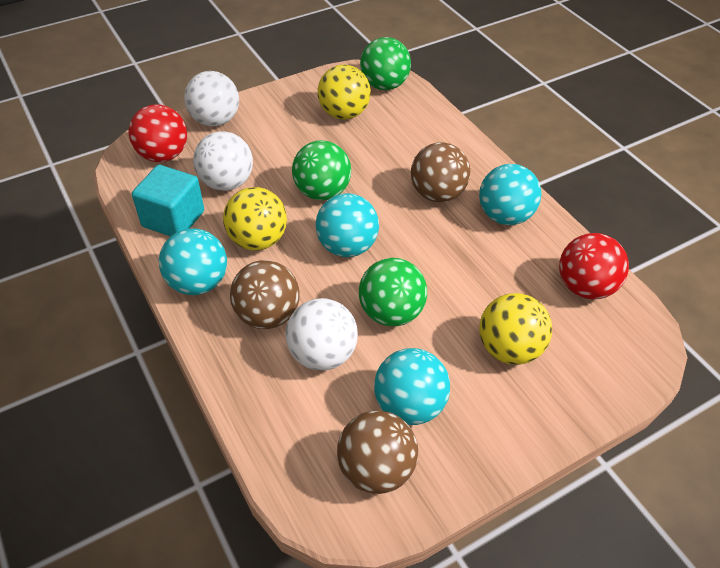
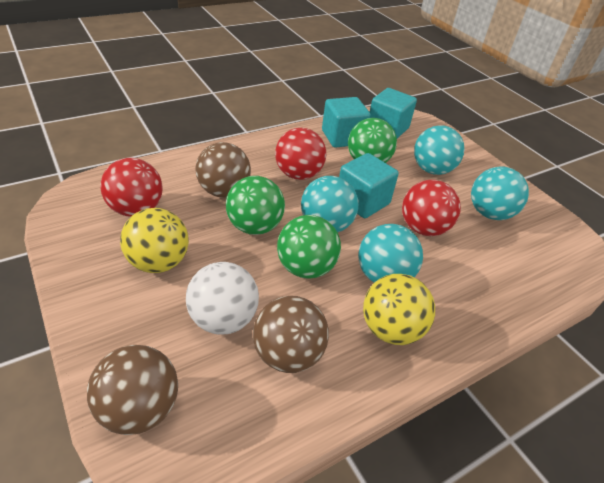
red ball: [129,104,187,162] [559,233,629,299] = 2 -> [100,158,163,217] [275,128,326,180] [402,180,461,236] = 3
turquoise cube: [132,165,204,237] = 1 -> [322,97,371,148] [339,153,399,218] [370,88,417,138] = 3
white ball: [184,71,239,126] [193,131,253,191] [285,298,358,371] = 3 -> [186,262,259,334] = 1
yellow ball: [223,187,287,250] [318,65,371,120] [479,293,552,365] = 3 -> [120,208,189,273] [363,274,435,345] = 2

